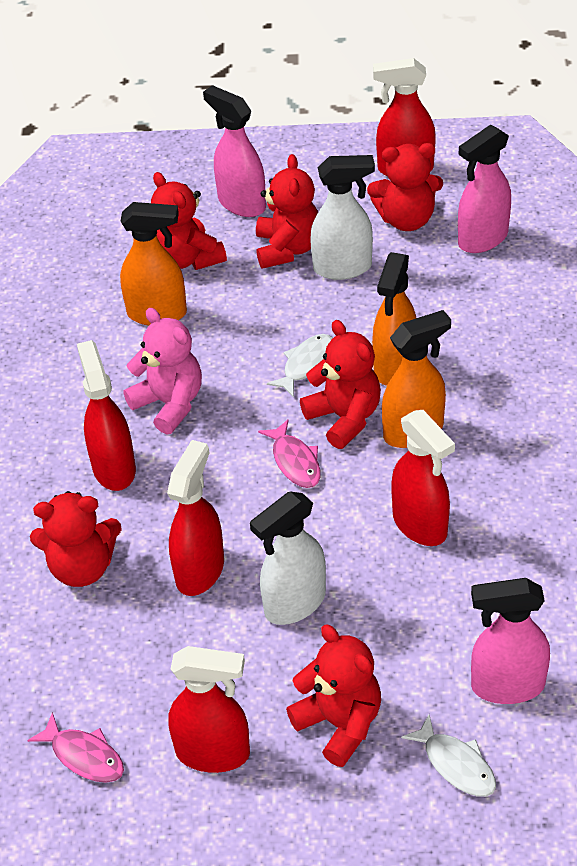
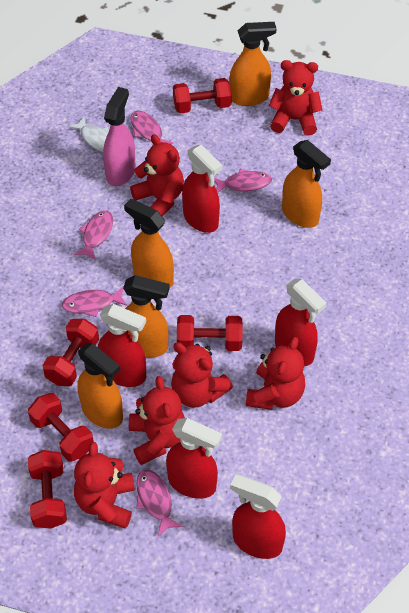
orange spray bottle: [120,202,187,326] [372,252,416,386] [382,310,451,448] = 3 -> [78,343,123,429] [123,275,170,358] [124,199,174,288] [229,22,277,106] [282,140,331,228] = 5
pink fish: [27,712,124,783] [258,420,321,488] = 2 -> [62,286,127,317] [74,211,113,260] [130,111,173,144] [136,469,183,536] [214,169,272,193] = 5
pink spray bottle: [203,85,266,217] [458,125,511,253] [471,578,550,704] = 3 -> [103,87,136,186] = 1
pink teddy bear: [123,308,202,434] = 1 -> none = 0
red dumbbell: none = 0 -> [28,393,94,462] [28,450,67,529] [42,319,99,386] [173,78,232,113] [177,315,243,351] = 5
white fish: [267,334,332,398] [401,714,496,797] = 2 -> [68,116,109,152] = 1
white spray bottle: [250,491,326,625] [310,155,375,280] = 2 -> none = 0

